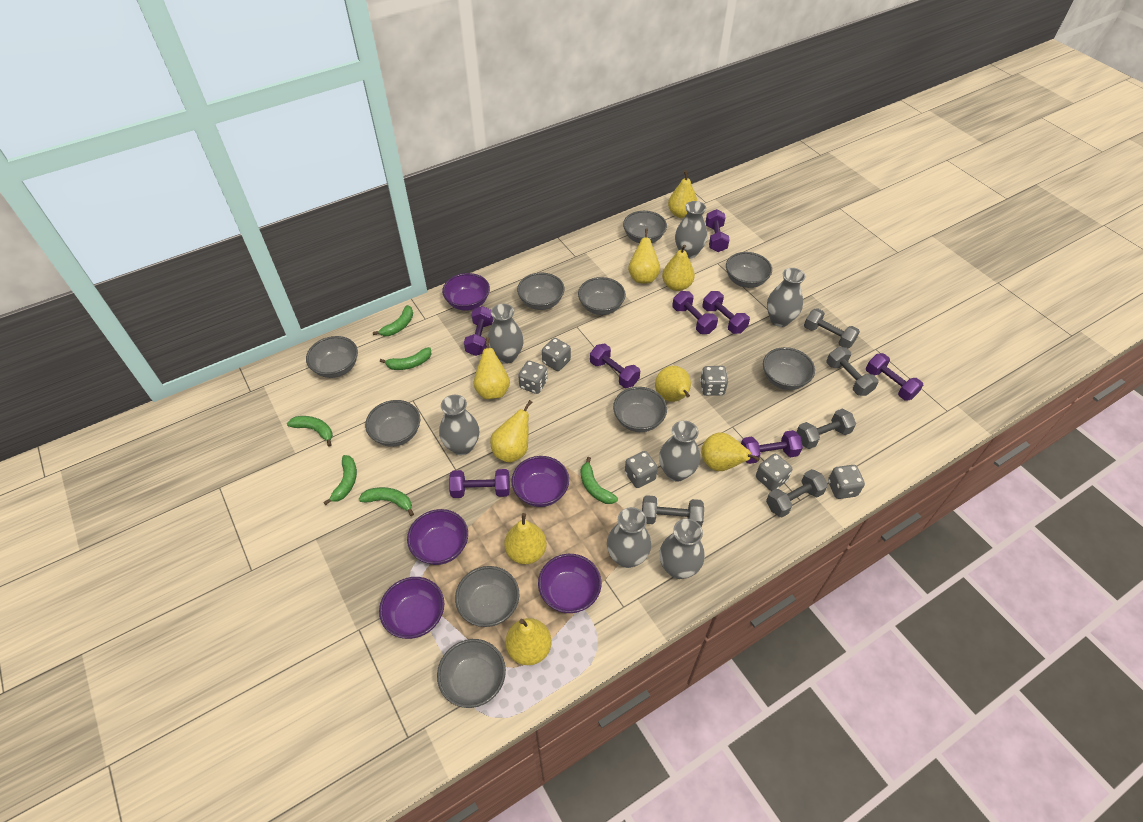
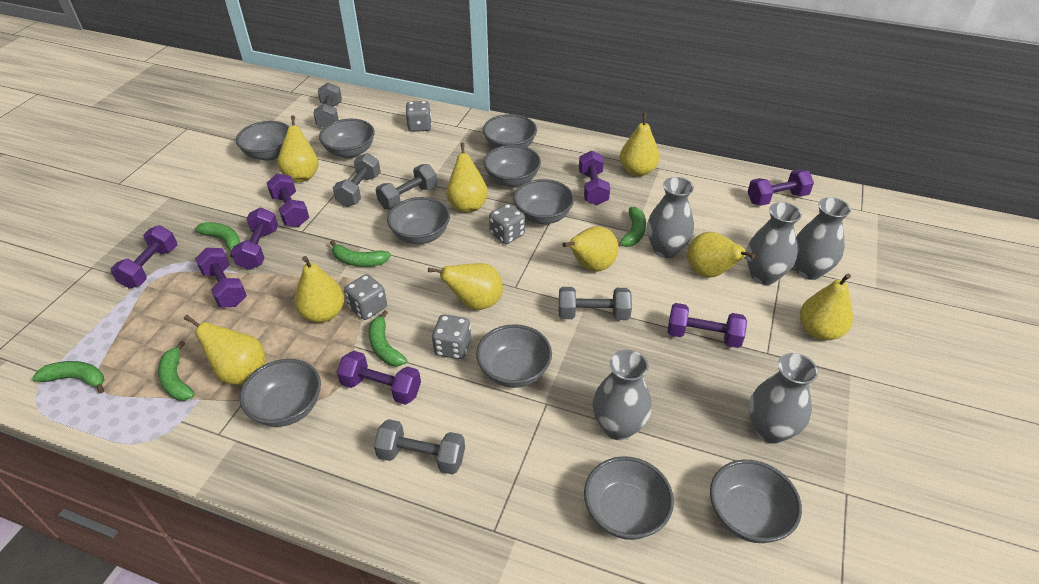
grey dice: [518,361,547,394] [542,338,571,371] [625,451,658,488] [700,366,728,396] [756,454,792,491] [828,465,865,499] = 6 -> [344,274,387,320] [406,101,432,132] [432,315,471,359] [489,204,525,244] = 4
grey vase: [439,395,479,455] [488,304,524,364] [607,507,651,568] [659,421,700,482] [659,519,704,579] [675,201,707,259] [767,268,805,327] = 7 -> [593,350,652,440] [647,177,694,258] [746,202,802,285] [749,353,818,444] [795,197,851,280] = 5
purple bowl: [379,577,445,639] [407,509,468,565] [442,273,490,311] [511,456,569,507] [538,554,601,613] = 5 -> none = 0

